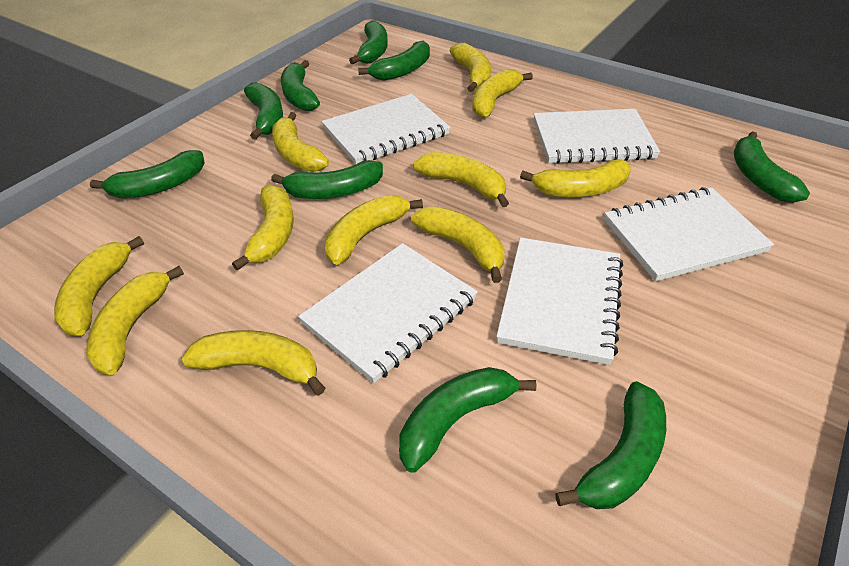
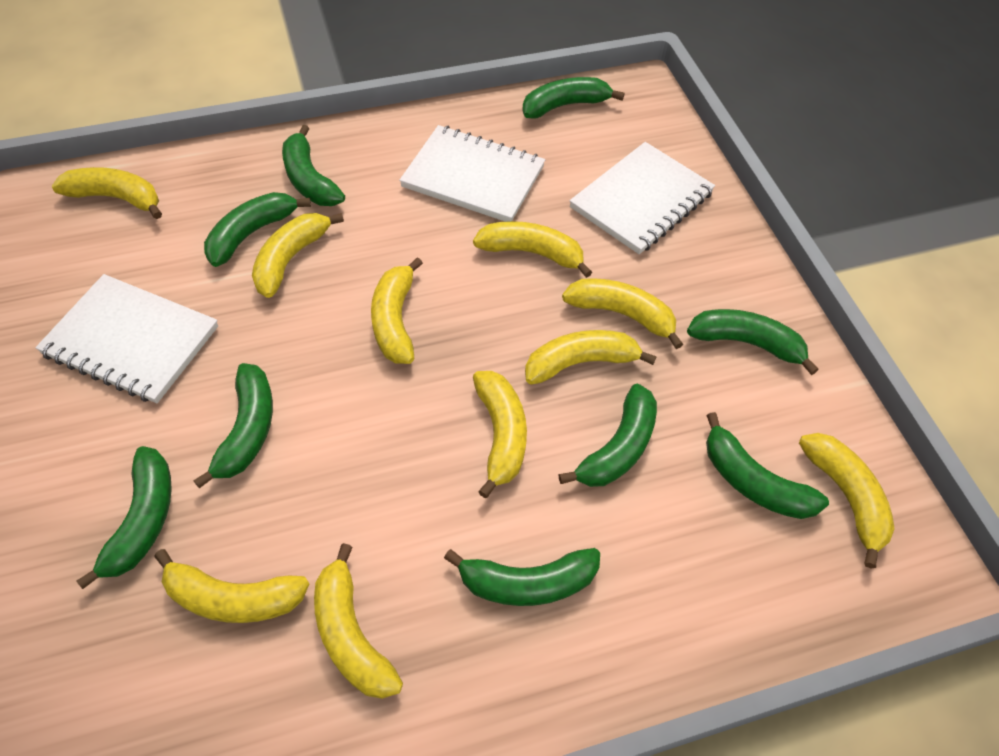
white notebook: [298,243,478,383] [322,94,450,164] [496,238,623,365] [534,109,660,164] [604,187,774,281] = 5 -> [35,274,218,403] [399,125,545,222] [569,142,715,254] = 3
yellow banana: [54,236,144,336] [86,266,184,375] [182,330,325,396] [232,184,294,271] [272,112,329,172] [324,195,423,265] [411,206,504,283] [413,152,509,207] [450,43,491,92] [472,69,533,118] [520,159,631,197] = 11 -> [52,167,162,219] [154,549,309,623] [252,213,344,298] [314,543,403,699] [371,257,423,364] [473,221,592,278] [473,371,527,498] [525,330,656,385] [562,278,683,349] [799,433,895,569] = 10

